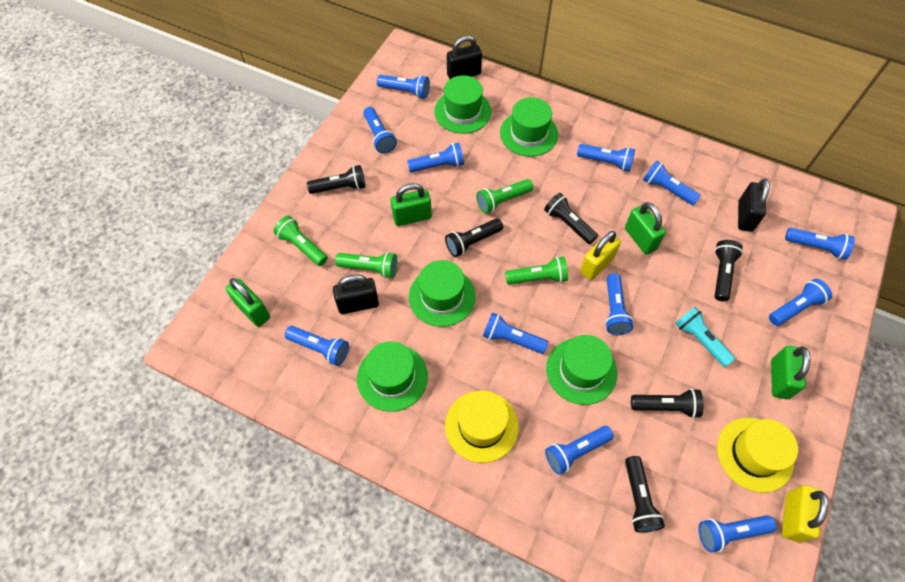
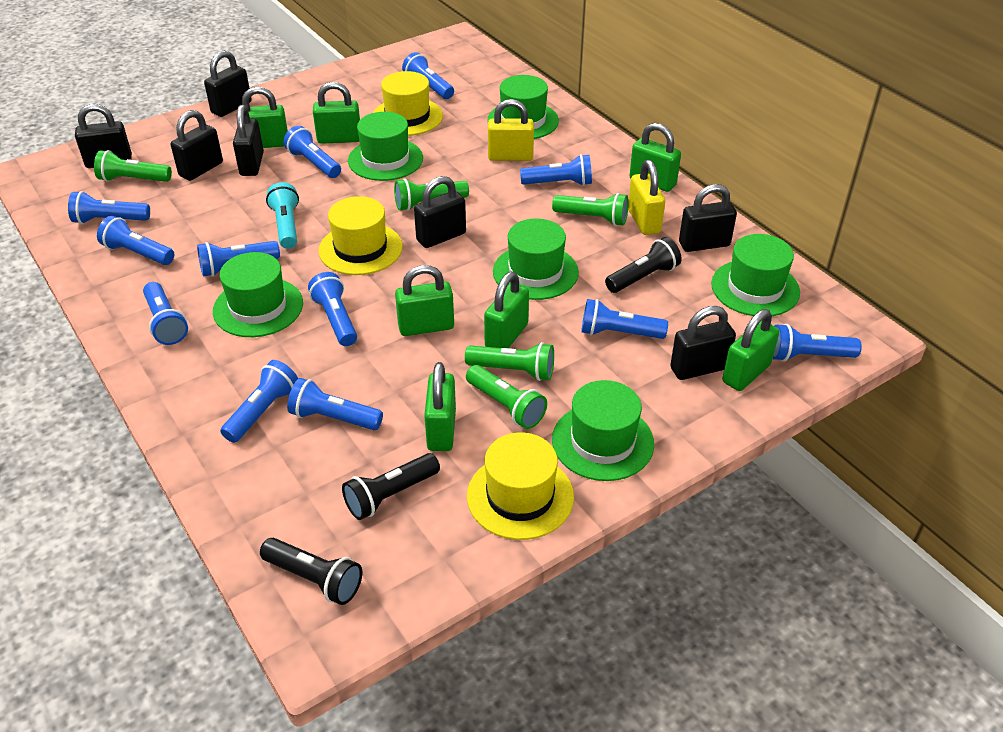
black flashlight: [307,165,366,194] [445,218,503,257] [544,193,598,244] [625,456,665,533] [631,388,703,418] [715,240,743,302] = 6 -> [260,538,362,605] [342,453,440,520] [605,237,682,293] = 3
black padlock: [333,275,379,314] [447,36,482,79] [738,179,770,232] = 3 -> [75,104,132,168] [171,110,223,181] [204,50,252,117] [233,105,264,176] [414,176,466,248] [670,306,736,380] [679,184,737,252] = 7
green flashlight: [273,216,328,266] [335,252,397,278] [477,179,533,214] [505,257,568,284] = 4 -> [94,150,172,182] [394,178,469,211] [465,342,554,381] [466,365,547,429] [552,193,629,226] = 5
green hat: [357,341,428,412] [409,260,476,327] [434,75,492,134] [500,97,558,157] [546,335,617,405] = 5 -> [213,252,303,337] [348,112,423,181] [488,75,559,139] [493,218,579,300] [552,380,654,481] [711,234,800,316] = 6
green padlock: [226,278,270,327] [391,183,432,226] [625,202,666,255] [771,346,811,399] = 4 -> [242,87,288,148] [313,82,360,144] [395,265,454,336] [424,362,456,451] [484,272,529,348] [629,123,681,192] [722,309,779,391] = 7
yellow hat: [445,390,519,463] [717,418,798,493] = 2 -> [319,196,403,275] [373,71,443,136] [467,432,574,540] = 3

